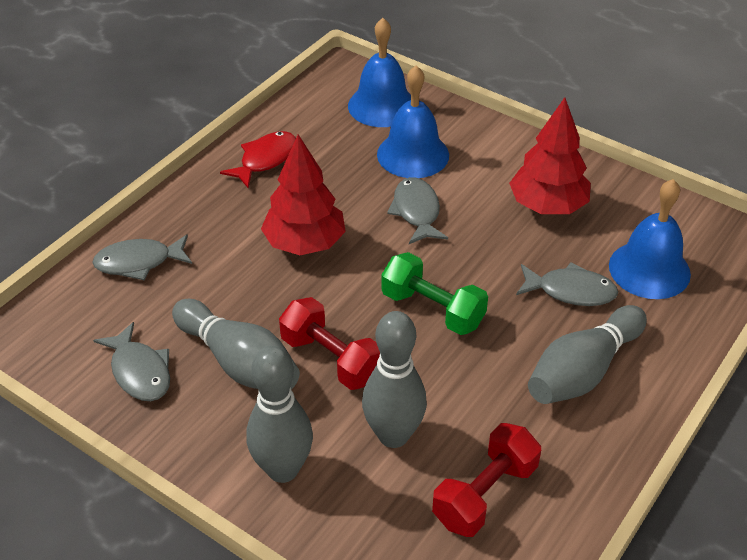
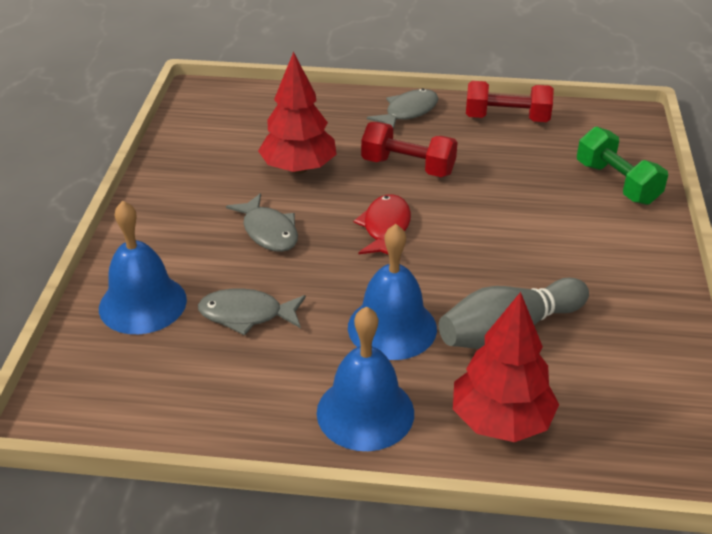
grey bowling pin: [172,299,300,389] [246,346,313,483] [362,311,427,448] [528,305,647,404] = 4 -> [439,277,589,349] = 1
grey fish: [92,234,192,280] [93,322,170,401] [387,177,448,244] [516,262,618,306] = 4 -> [198,288,306,335] [226,193,298,252] [367,88,438,130] = 3

